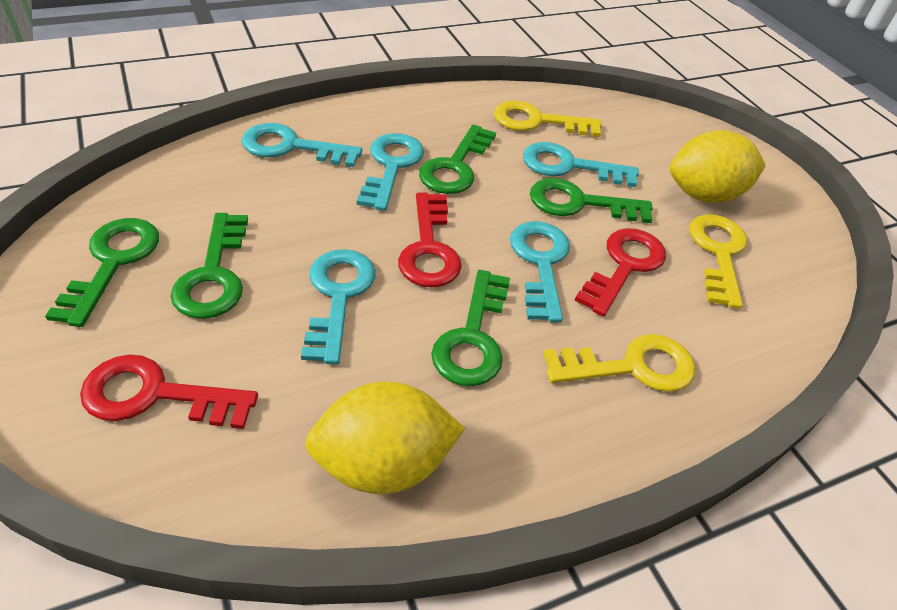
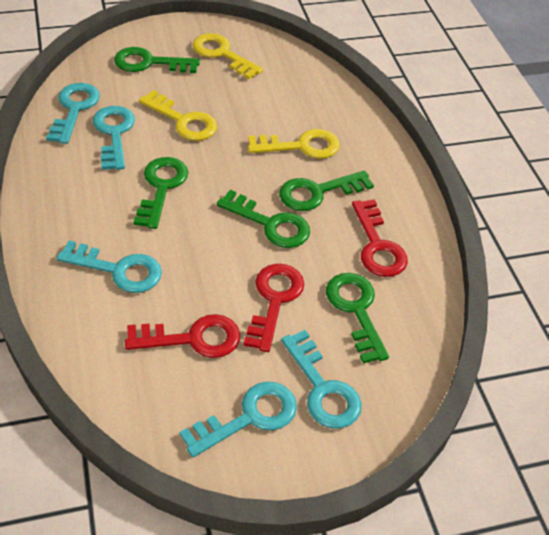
yellow lemon: [305,381,465,494] [670,130,766,203] = 2 -> none = 0

